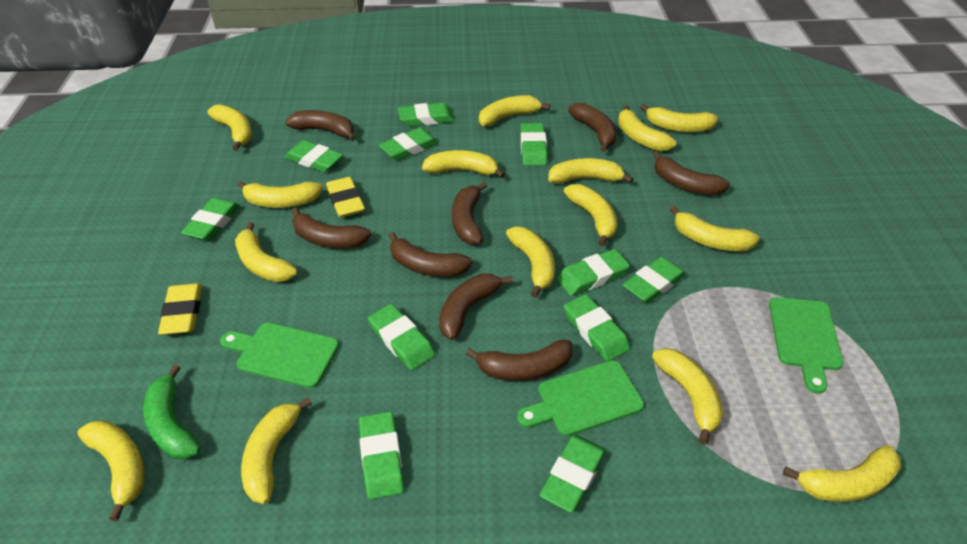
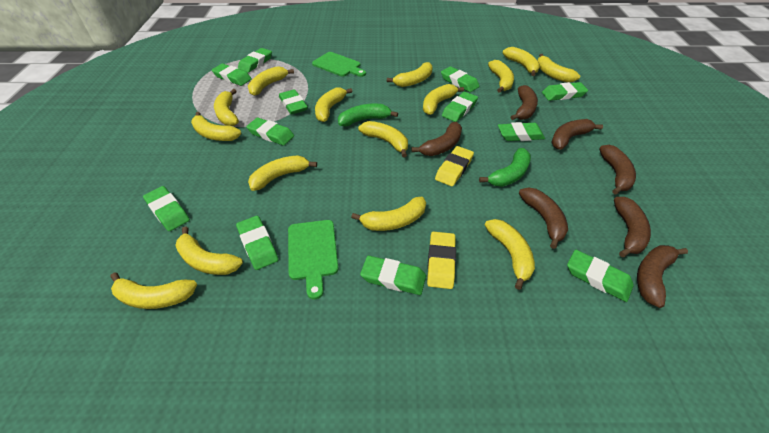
brown banana: [285,110,356,141] [292,208,371,248] [388,232,472,277] [439,274,513,340] [452,182,487,245] [466,340,573,381] [568,103,617,152] [653,151,730,195] = 8 -> [411,122,462,156] [511,85,538,120] [519,187,568,249] [551,119,603,150] [599,145,636,195] [614,197,651,257] [637,245,688,308] = 7
green banana: [143,365,201,459] = 1 -> [338,104,398,126] [479,148,531,187] = 2
green cutting board: [220,323,339,388] [517,360,644,436] [769,297,843,394] = 3 -> [288,220,339,299] [312,52,366,77] = 2
green eraser: [181,198,241,241] [285,140,343,172] [359,411,404,499] [368,304,435,370] [379,128,439,161] [398,103,455,126] [520,123,547,166] [540,435,606,513] [557,249,630,296] [564,294,630,361] [623,256,686,303] = 11 -> [143,186,190,231] [212,64,252,86] [236,216,278,270] [238,48,272,73] [246,118,294,146] [279,89,308,114] [360,256,426,295] [441,66,479,92] [442,92,478,122] [498,122,545,141] [542,82,588,101] [567,249,634,302] = 12

